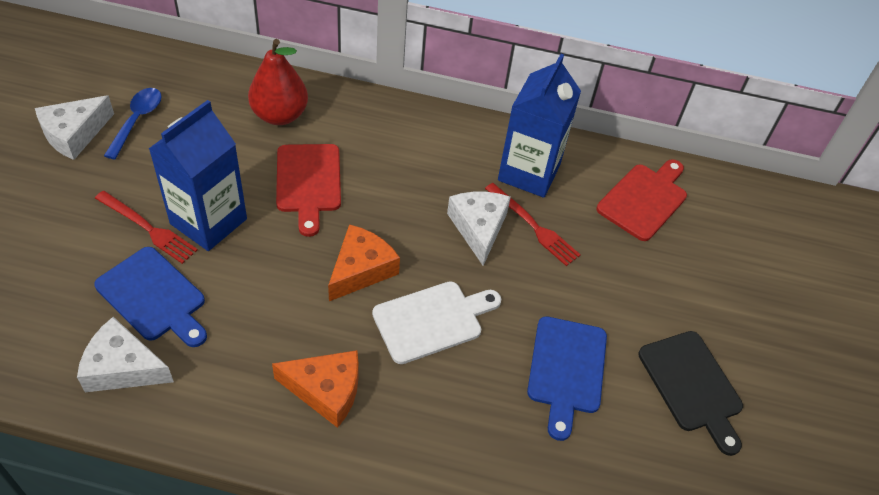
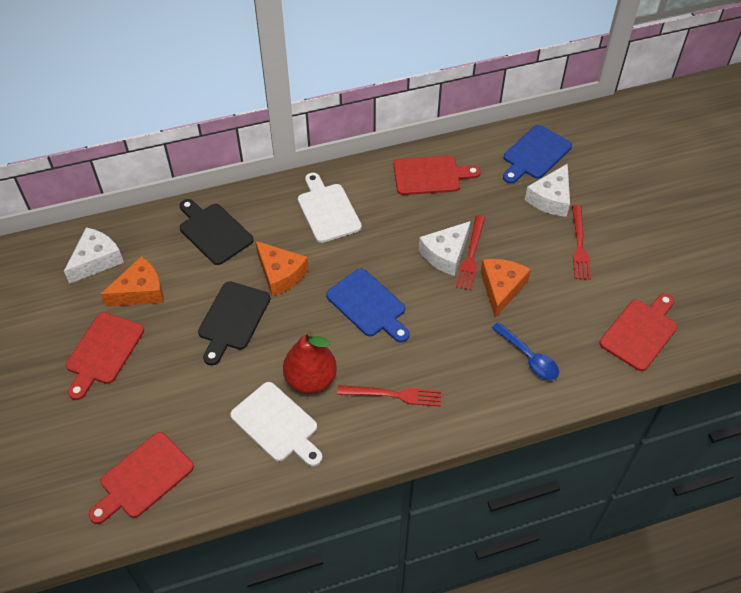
black cutting board: [638,331,743,456] = 1 -> [180,199,254,265] [198,281,271,365] = 2
blue carton: [149,100,247,251] [498,54,581,198] = 2 -> none = 0
orange cheese: [272,350,359,428] [328,224,400,301] = 2 -> [100,256,164,306] [255,241,309,296] [481,259,531,318] = 3
red cutting board: [276,144,341,237] [597,159,687,241] = 2 -> [66,312,144,400] [89,432,194,524] [393,155,481,195] [599,293,678,371] = 4
red fork: [95,191,198,264] [485,183,581,266] = 2 -> [337,385,441,406] [456,215,485,290] [572,205,591,280] = 3
white cutting board: [372,281,501,364] = 1 -> [230,382,323,466] [298,173,362,243] = 2

